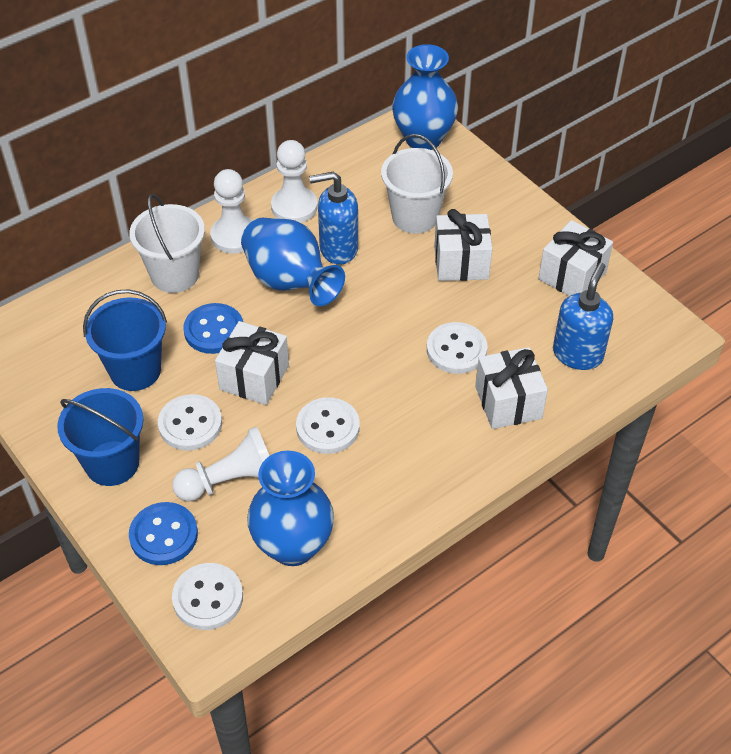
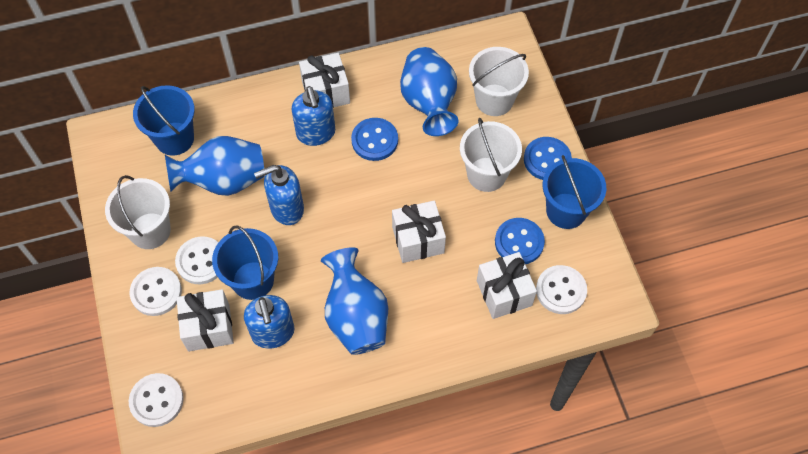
blue bucket: [57,388,144,486] [83,289,167,391] = 2 -> [133,85,195,156] [212,225,278,300] [543,155,606,229] = 3
blue button: [129,502,198,565] [183,303,243,354] = 2 -> [351,118,398,161] [495,218,545,264] [524,137,572,180] = 3
blue soap dispenser: [309,172,358,265] [553,263,613,370] = 2 -> [244,295,295,349] [254,165,304,225] [292,86,335,146] = 3
white bucket: [129,194,205,293] [381,134,453,233] = 2 -> [105,175,171,249] [460,118,522,192] [469,47,529,116] = 3
white pawn: [172,426,269,502] [210,169,253,254] [271,140,317,223] = 3 -> none = 0

